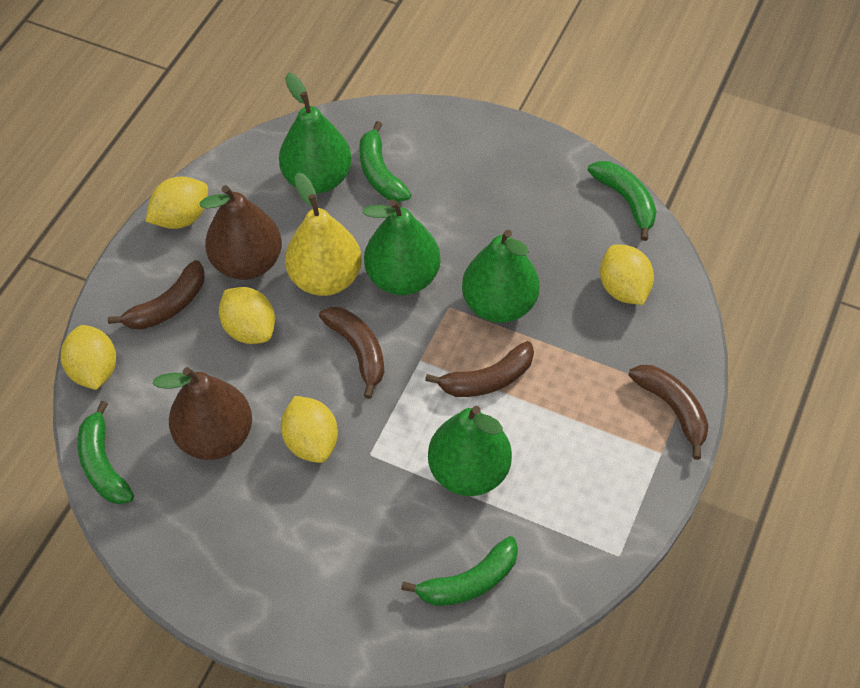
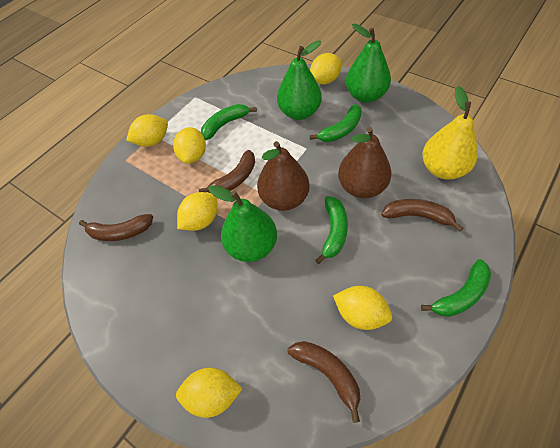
green pear: [279,73,352,194] [362,199,441,295] [428,406,512,496] [462,229,540,323] = 4 -> [208,185,277,262] [277,40,322,120] [346,24,391,103] = 3
yellow lemon: [61,325,116,390] [146,177,208,229] [219,287,275,344] [281,396,338,463] [600,245,654,305] = 5 -> [126,114,168,147] [173,127,206,164] [176,368,243,418] [177,192,218,231] [310,53,341,84] [333,286,392,330] = 6

